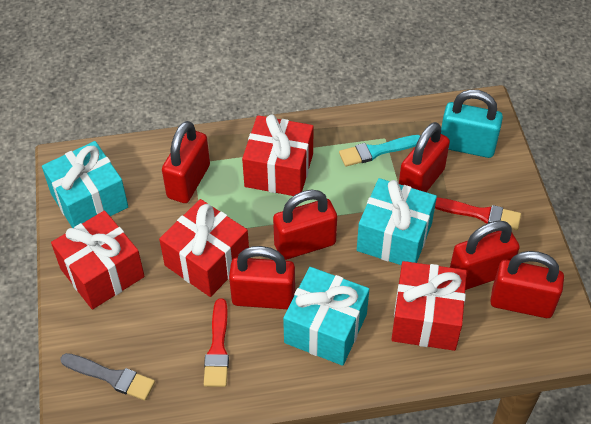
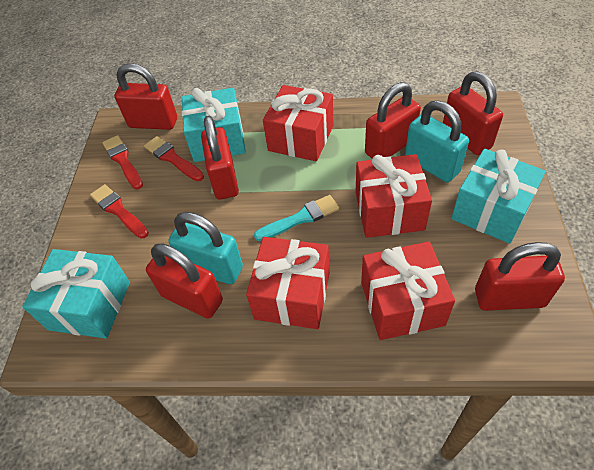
grey brush: [60,353,155,400] = 1 -> none = 0
red brush: [204,298,229,387] [435,198,521,230] = 2 -> [90,184,149,239] [102,135,143,189] [144,136,204,181] = 3
turquoise padlock: [441,89,503,158] = 1 -> [168,212,243,284] [405,101,469,182] = 2

